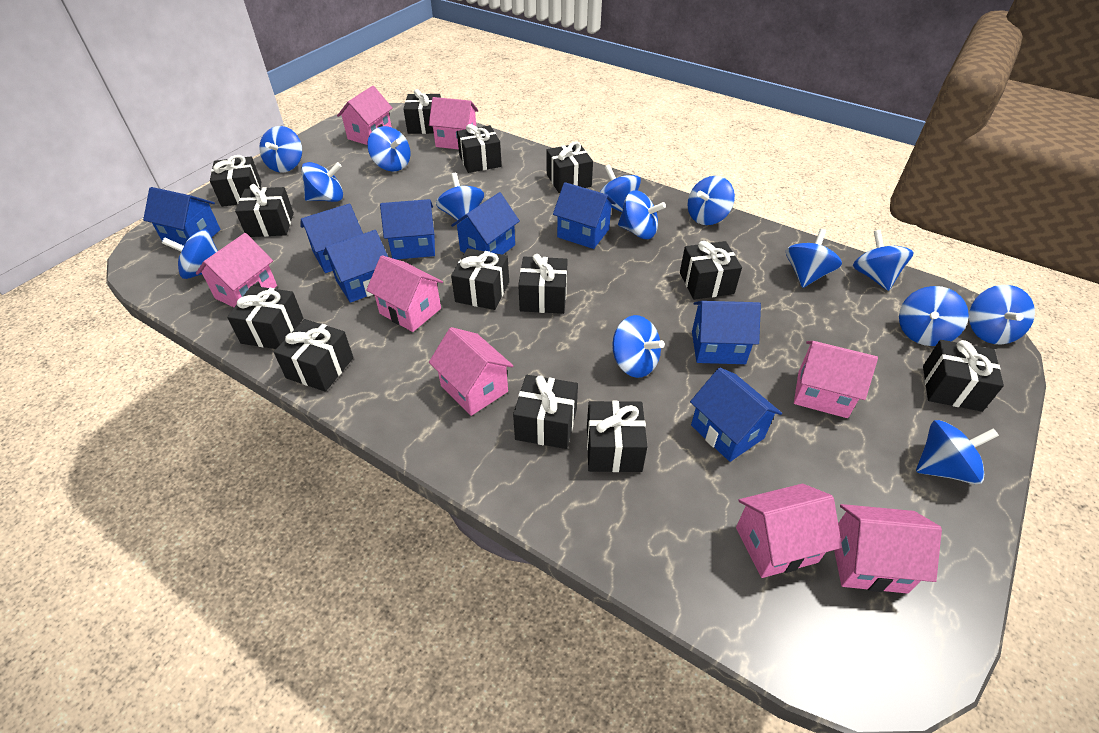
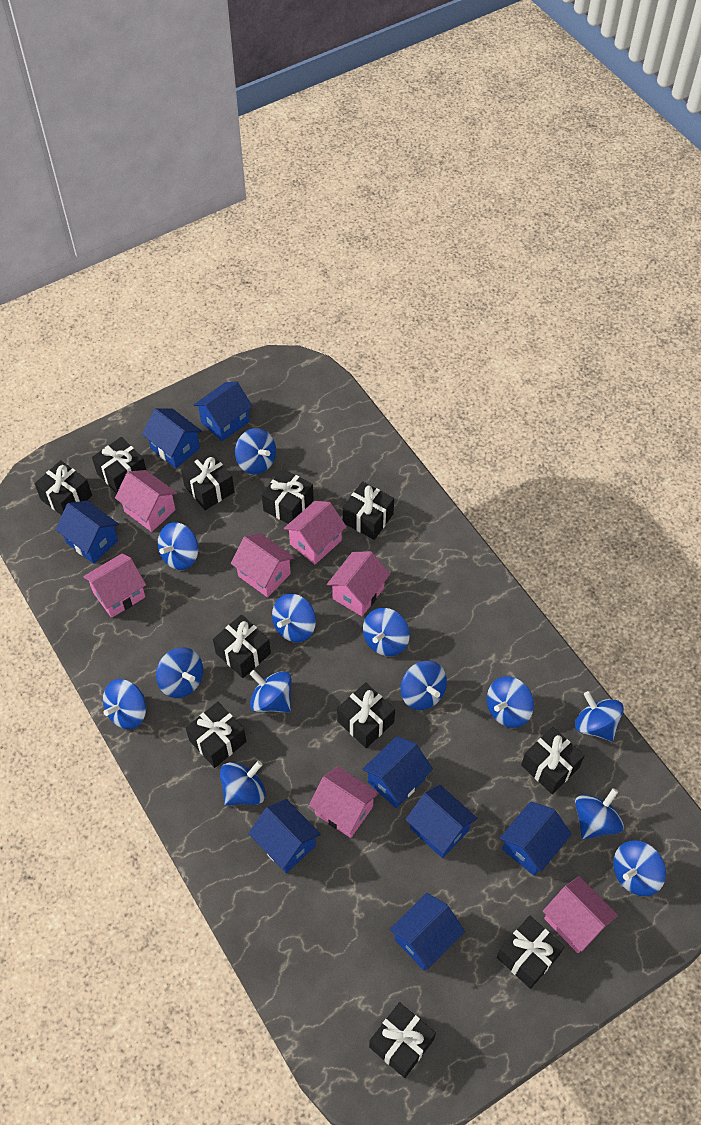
black gift: [210,155,261,207] [227,286,303,349] [235,184,294,237] [274,319,353,392] [403,89,441,134] [451,248,509,310] [457,124,502,173] [513,375,578,449] [518,254,568,314] [547,141,593,193] [587,401,647,472] [680,241,742,300] [923,340,1004,412] = 13 -> [35,460,92,515] [92,437,146,493] [181,452,234,510] [186,702,246,768] [213,614,271,678] [262,468,314,524] [337,682,395,748] [343,481,394,540] [369,1002,436,1078] [497,916,564,989] [521,727,585,794] = 11
blue spinning top: [162,229,218,279] [259,126,302,173] [301,162,343,202] [367,126,411,172] [436,173,484,221] [600,165,641,212] [612,315,665,378] [618,190,666,239] [687,176,735,225] [786,229,842,288] [853,230,914,291] [899,286,969,346] [916,420,999,484] [969,285,1035,344] = 14 -> [103,679,146,729] [156,647,203,698] [158,522,198,570] [220,761,266,806] [235,428,276,474] [250,670,291,712] [272,594,316,642] [363,608,410,656] [401,661,447,710] [487,676,534,728] [575,691,624,741] [575,788,624,839] [613,840,666,896] = 13
pink house: [196,233,277,307] [337,86,393,145] [366,255,443,332] [429,97,478,149] [429,327,513,416] [736,484,842,578] [794,341,878,418] [834,504,942,594] = 8 -> [83,553,146,618] [115,470,177,532] [231,533,295,597] [284,501,347,564] [309,766,379,838] [327,551,390,616] [543,876,618,953] = 7

